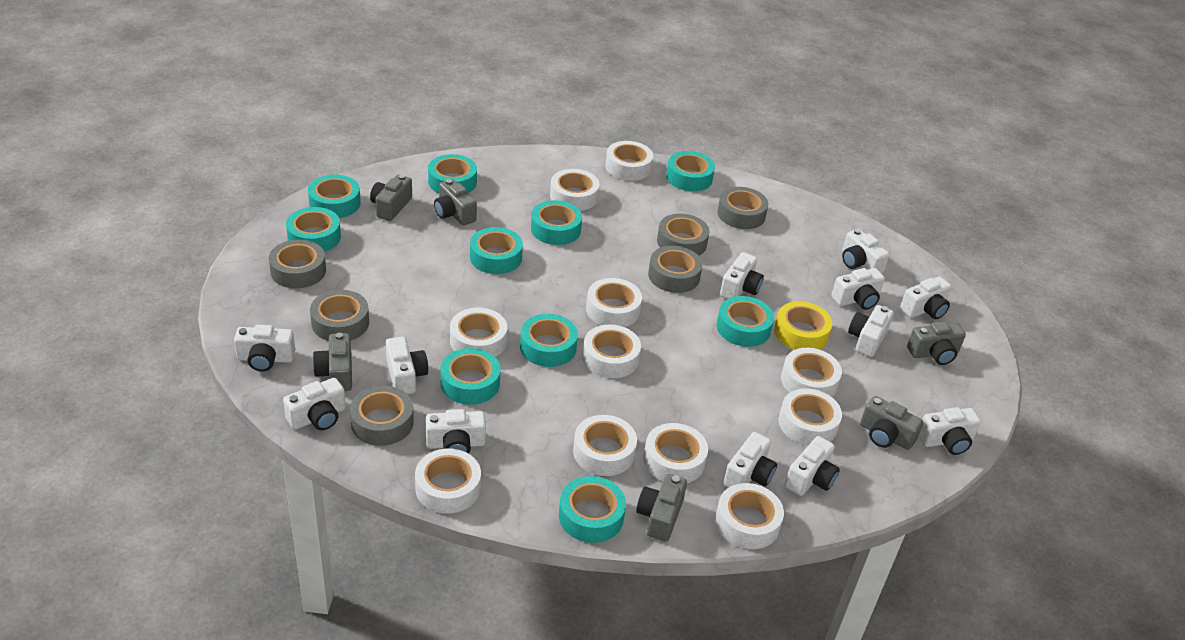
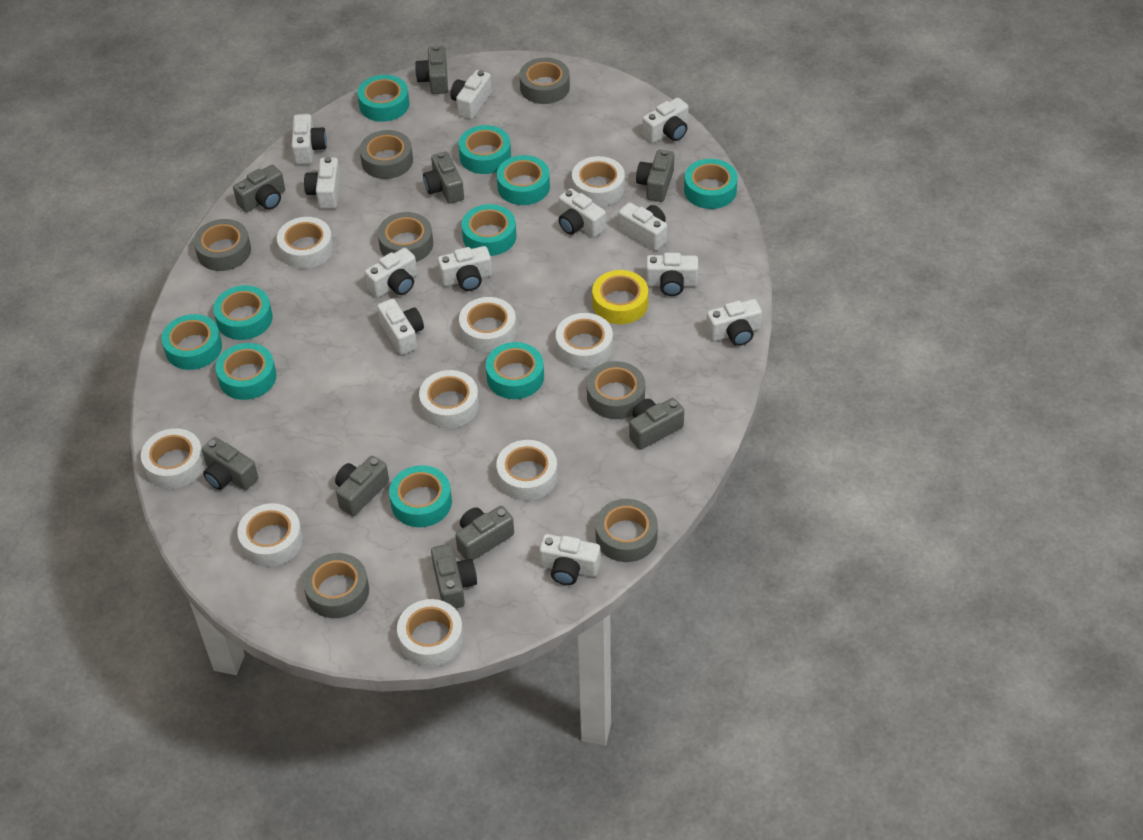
grey camera: [313,333,352,391] [370,174,412,221] [434,179,477,225] [636,474,687,542] [860,396,923,450] [907,321,966,365] = 6 -> [202,437,258,490] [233,165,285,212] [335,456,389,516] [415,45,448,94] [423,152,464,204] [431,544,477,608] [456,506,514,560] [629,398,684,450] [636,150,674,202] = 9
grey tape: [269,240,326,289] [310,290,369,341] [350,386,414,446] [648,246,703,293] [657,213,709,256] [717,187,768,229] = 6 -> [194,219,251,271] [303,553,369,618] [360,130,413,179] [377,212,433,262] [519,58,570,104] [587,361,645,419] [595,499,658,562] = 7
white tape: [415,448,481,513] [450,308,507,357] [550,169,600,211] [573,415,637,476] [582,325,641,378] [586,278,642,327] [605,141,653,181] [644,423,708,483] [715,483,784,549] [779,388,842,445] [781,348,842,397] = 11 -> [141,428,205,489] [237,503,303,567] [277,217,333,269] [397,599,463,667] [419,370,479,428] [459,297,516,352] [496,440,557,501] [556,313,613,369] [572,156,625,206] = 9

